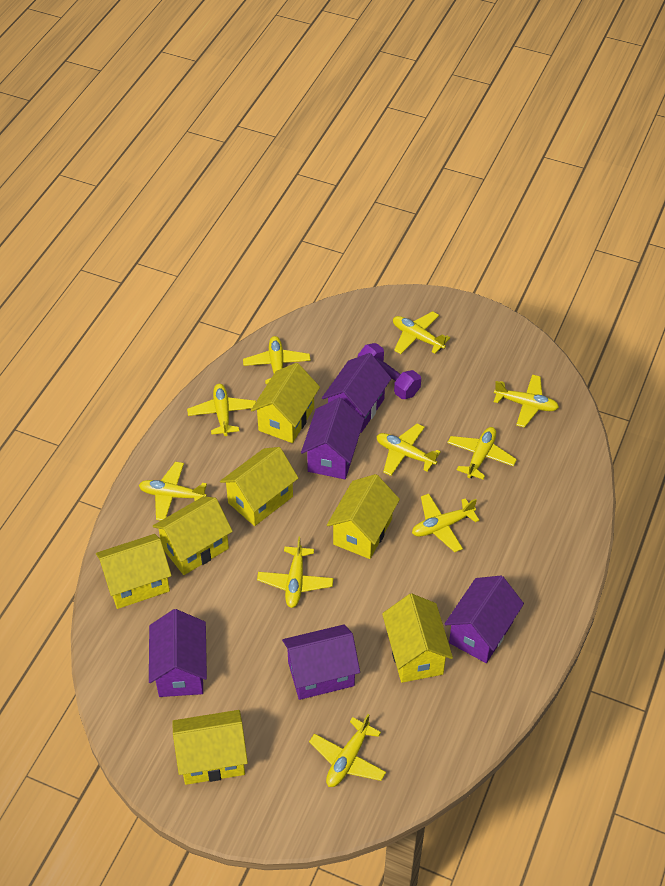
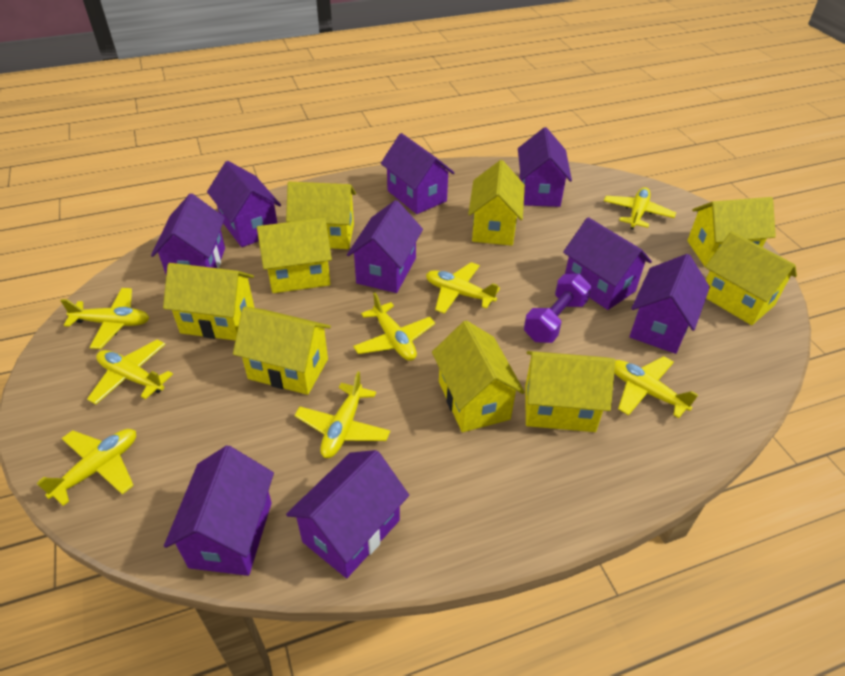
purple house: [149,609,207,697] [282,624,360,700] [301,398,364,479] [322,353,391,433] [445,576,524,663] = 5 -> [151,193,225,275] [164,445,274,576] [207,161,281,247] [286,450,409,578] [347,200,423,293] [381,133,455,214] [518,127,572,207] [563,217,652,310] [630,254,710,354] = 9
yellow house: [96,534,172,609] [153,496,233,575] [172,710,248,785] [220,447,298,526] [251,363,320,443] [327,474,400,559] [382,594,453,683] = 7 -> [163,263,255,341] [233,307,331,395] [257,218,332,293] [286,182,356,249] [432,320,525,432] [468,160,525,246] [525,351,615,432] [687,197,776,266] [705,231,797,325] = 9
yellow plane: [139,462,207,521] [187,384,256,436] [243,336,311,384] [257,537,334,608] [309,714,386,787] [377,424,441,476] [393,311,450,354] [412,494,479,552] [447,427,517,479] [494,375,559,428] = 10 -> [37,429,136,506] [60,288,149,349] [87,339,173,404] [294,371,390,458] [353,293,435,361] [426,262,500,314] [604,187,676,230] [614,356,698,418] = 8

